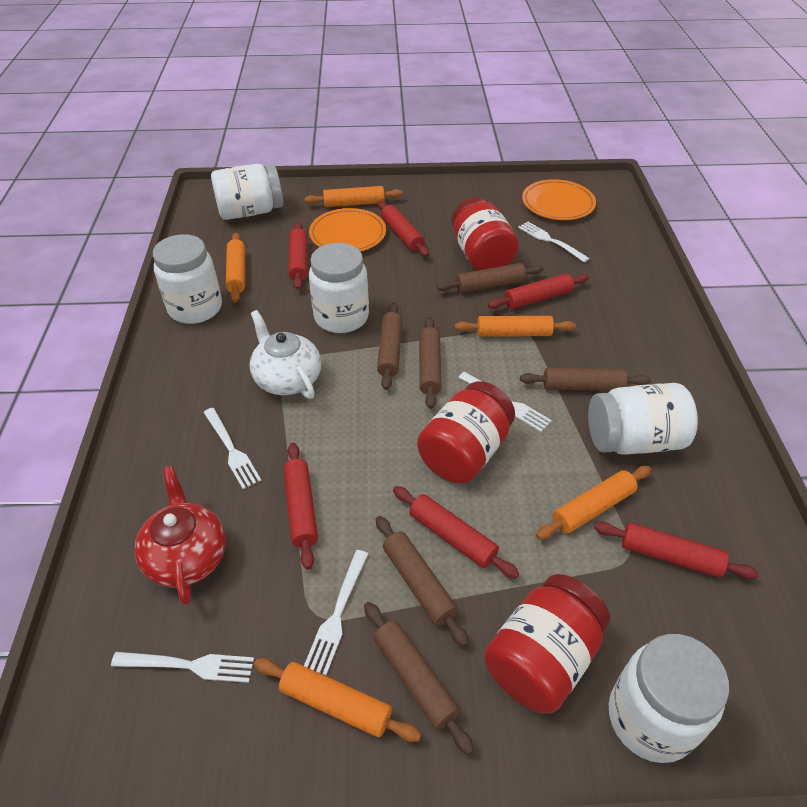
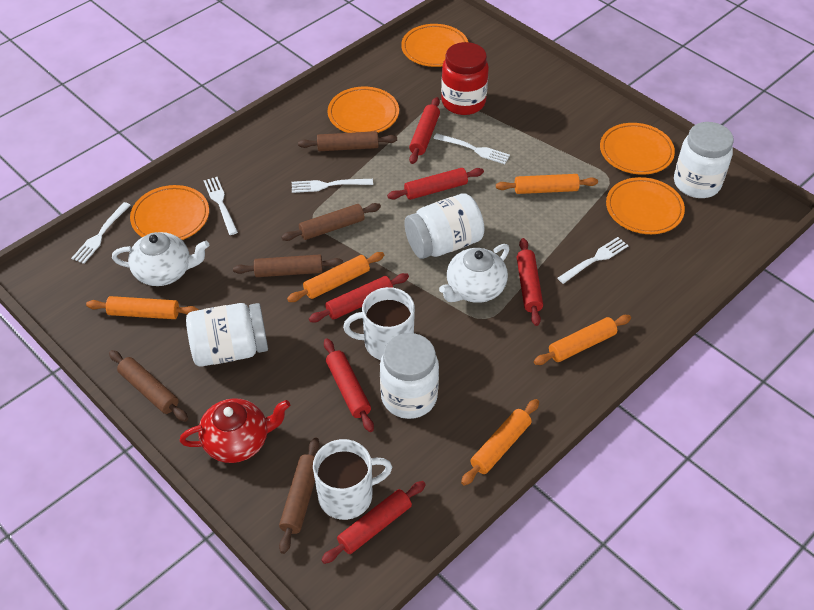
brown rolling pin: [364,602,474,755] [376,516,469,647] [377,302,402,390] [419,317,442,409] [437,263,544,293] [520,368,651,391] = 6 -> [109,350,188,422] [233,254,343,277] [279,437,320,554] [281,203,381,241] [298,131,397,151] = 5
orange plate: [309,208,386,252] [522,179,596,220] = 2 -> [130,185,209,240] [328,87,399,133] [401,24,468,67] [600,123,675,175] [606,177,685,234] = 5
red jar: [417,381,515,483] [451,197,519,271] [484,574,610,714] = 3 -> [441,42,489,115] = 1
white jar: [153,234,222,324] [211,164,283,220] [309,243,369,333] [588,383,698,455] [609,634,729,763] = 5 -> [186,303,268,367] [380,333,439,419] [404,193,485,259] [674,122,734,198] = 4
white mug: none = 0 -> [313,439,392,520] [343,287,415,360] = 2
white teapot: [250,310,321,399] = 1 -> [112,232,209,286] [439,244,510,303] = 2

